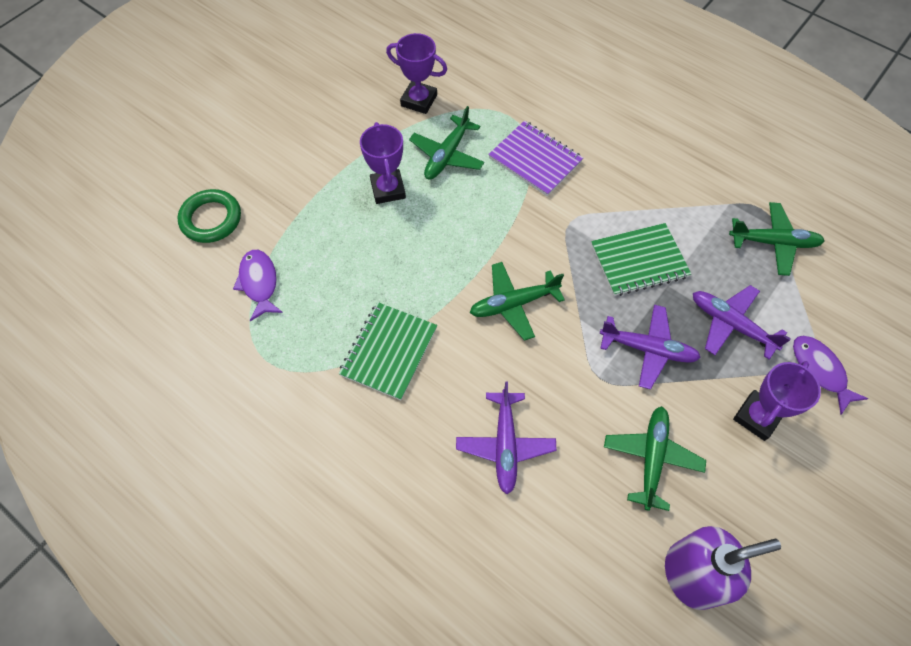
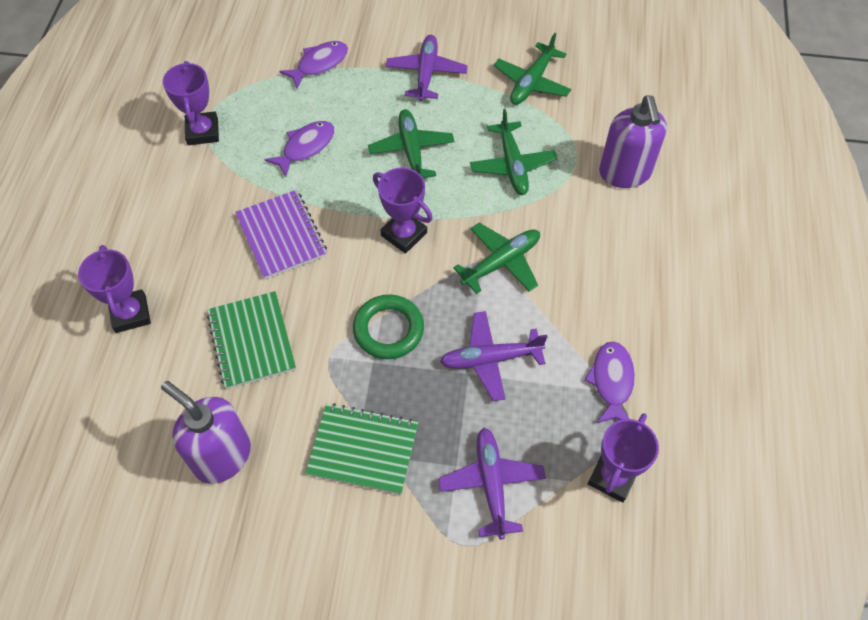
purple fish: [233,250,283,321] [793,336,869,415] = 2 -> [264,121,334,177] [279,41,348,89] [584,341,635,423] = 3
purple soap dispenser: [665,526,781,610] = 1 -> [161,381,251,484] [599,95,667,188] = 2
purple trophy: [360,122,406,204] [386,33,447,114] [733,361,821,441] = 3 -> [78,245,151,333] [163,61,219,145] [373,168,433,254] [588,413,659,502] = 4

